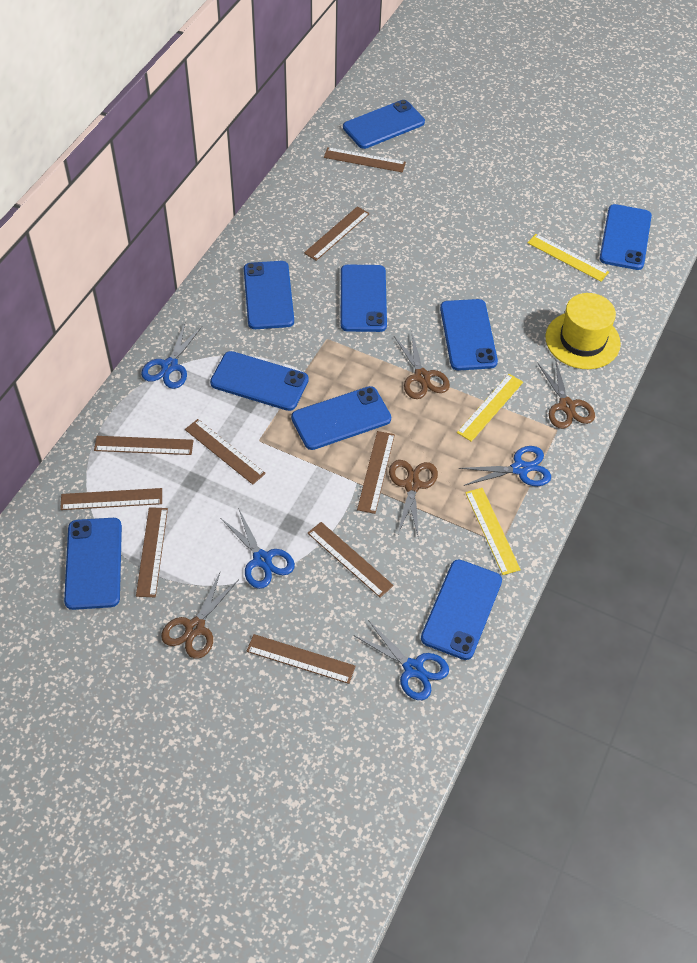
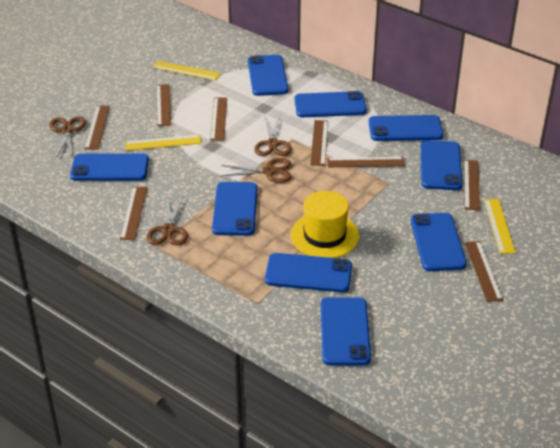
blue scissors: [141,323,202,389] [221,508,295,589] [355,620,449,700] [459,446,551,486] = 4 -> none = 0
brown ruler: [60,488,162,510] [94,436,193,455] [136,507,168,597] [185,419,266,485] [246,634,356,684] [304,206,370,261] [308,522,394,597] [324,147,406,172] [357,431,395,514] = 9 -> [84,106,110,149] [120,187,147,240] [156,84,171,126] [210,98,227,141] [310,120,328,166] [327,157,405,167] [464,160,480,210] [465,241,503,302] = 8

